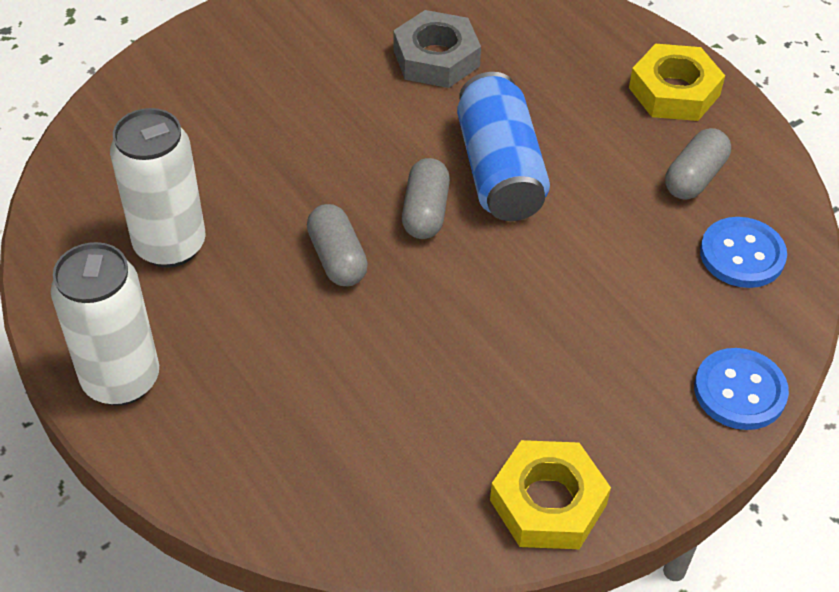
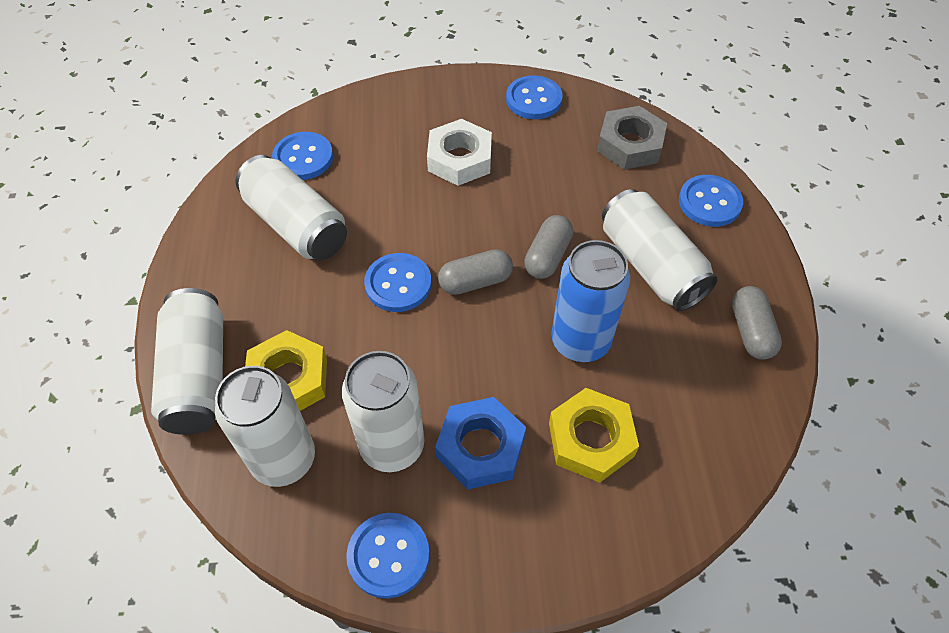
blue button: [694,348,789,430] [700,217,787,288] = 2 -> [272,132,333,180] [346,513,430,599] [364,253,431,312] [506,75,563,119] [679,175,743,227] = 5
blue nut: none = 0 -> [435,397,526,490] = 1
white can: [51,242,159,406] [110,108,206,268] = 2 -> [151,288,223,435] [215,366,315,487] [235,155,347,260] [342,351,425,472] [602,189,718,311] = 5
white nut: none = 0 -> [427,119,492,186] = 1

